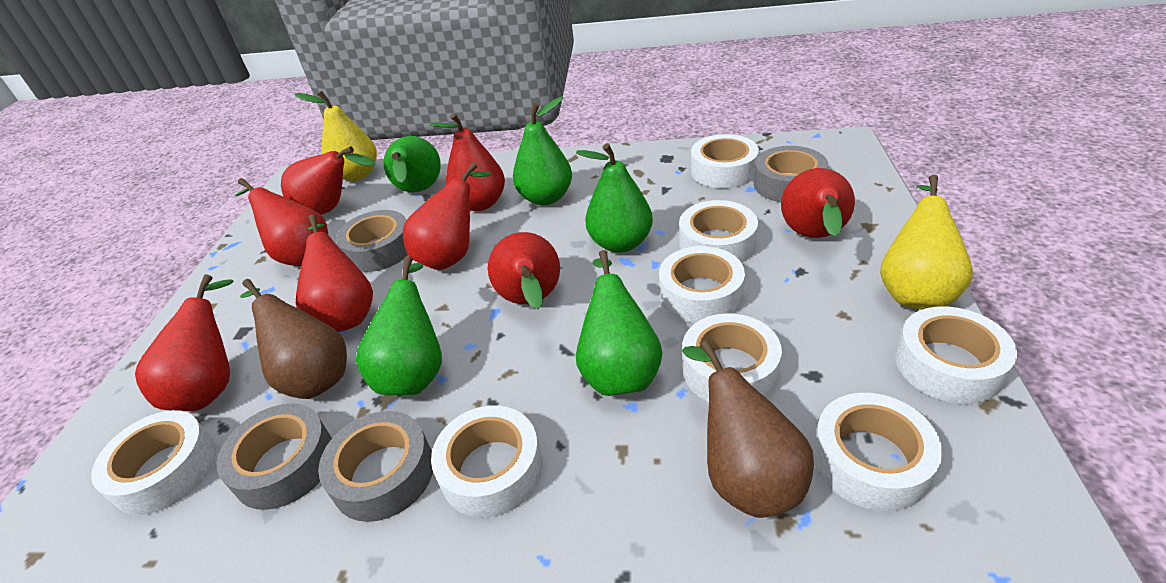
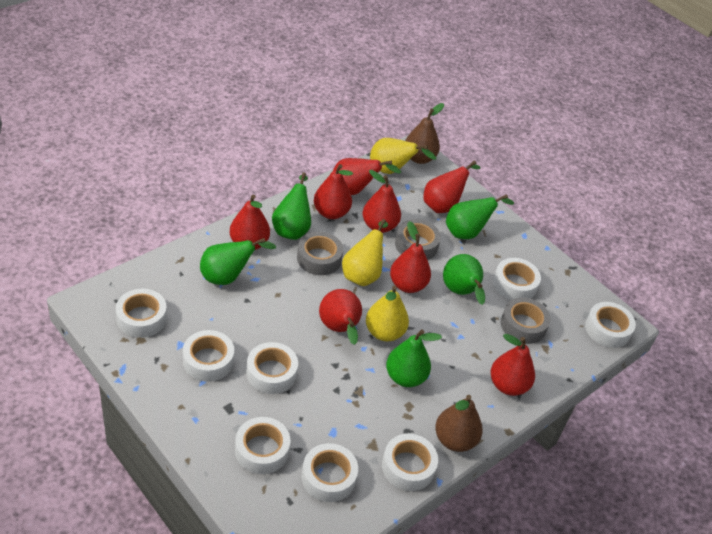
grey tape: [217,404,332,510] [318,411,433,522] [336,210,408,272] [754,146,828,202] = 4 -> [297,232,343,275] [395,219,441,260] [501,297,551,344] = 3
yellow pear: [294,91,377,181] [880,175,973,309] = 2 -> [342,219,388,286] [366,285,409,341] [370,138,436,174] = 3

